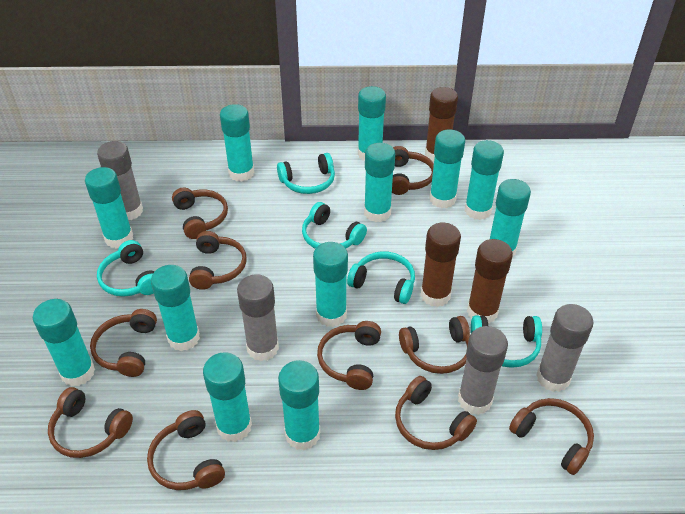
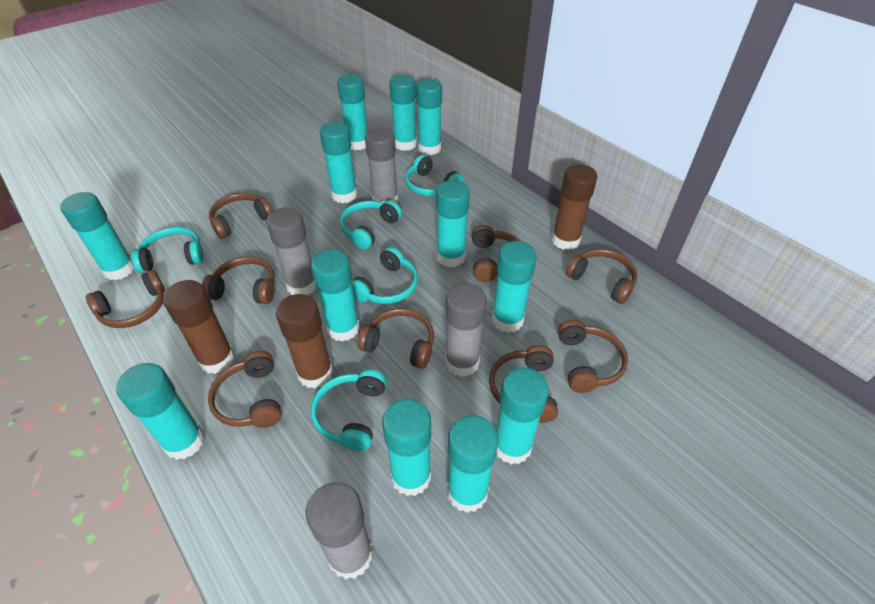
brown headphones: [48,387,133,458] [90,309,157,377] [147,410,225,490] [172,187,228,239] [189,231,247,290] [317,321,381,390] [392,146,434,195] [395,376,477,450] [399,316,470,374] [509,398,594,475] = 10 -> [86,270,165,328] [202,256,275,304] [208,351,282,428] [209,193,273,239] [357,308,434,369] [472,225,520,282] [489,345,558,423] [558,320,628,393] [566,249,637,304] = 9

